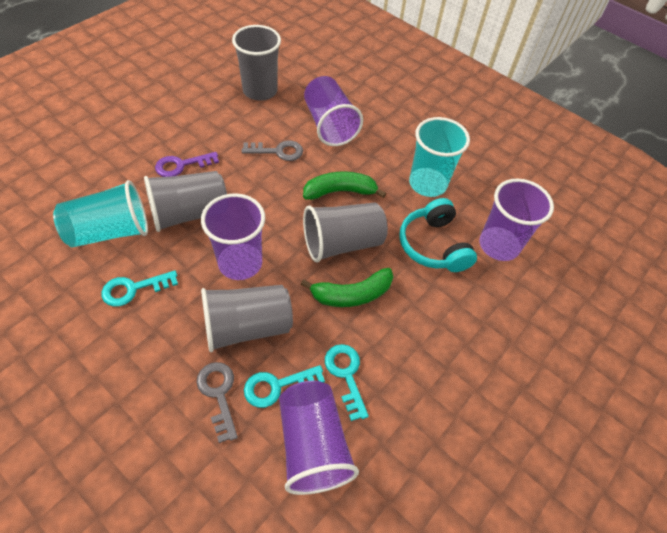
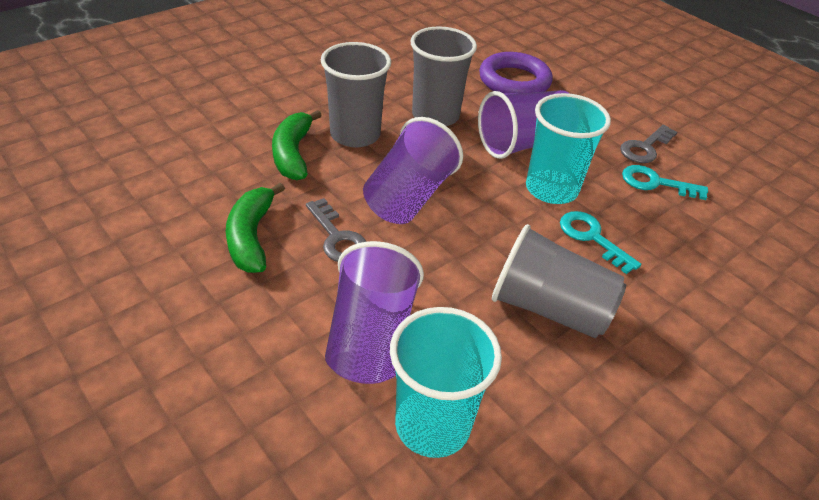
grey cup: [144,171,227,232] [201,285,293,352] [232,25,281,101] [303,202,388,262] = 4 -> [321,42,391,148] [410,26,477,126] [492,224,626,338] = 3
purple cup: [201,193,265,280] [279,381,359,495] [304,76,363,146] [479,179,554,261] = 4 -> [325,241,424,384] [363,117,463,224] [478,90,570,159] = 3
purple key: [155,152,219,177] = 1 -> none = 0
purple ring: none = 0 -> [479,52,553,94] = 1
turquoise headphones: [399,198,477,272] = 1 -> none = 0
turquoise key: [101,270,178,307] [244,365,325,408] [325,344,369,421] = 3 -> [560,211,641,274] [622,165,708,200] = 2

